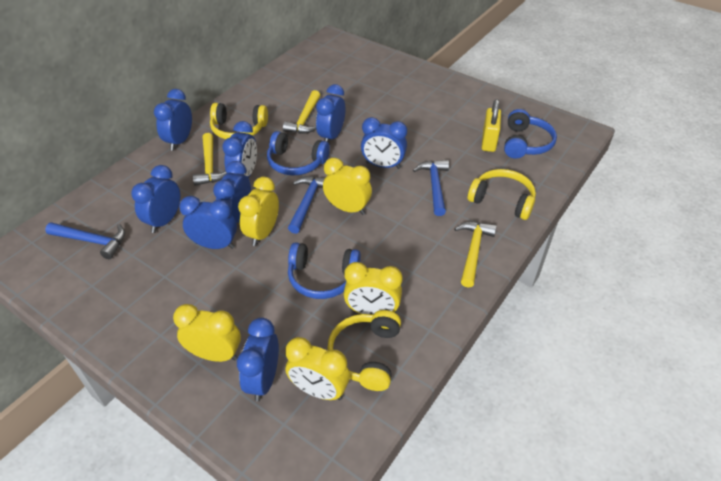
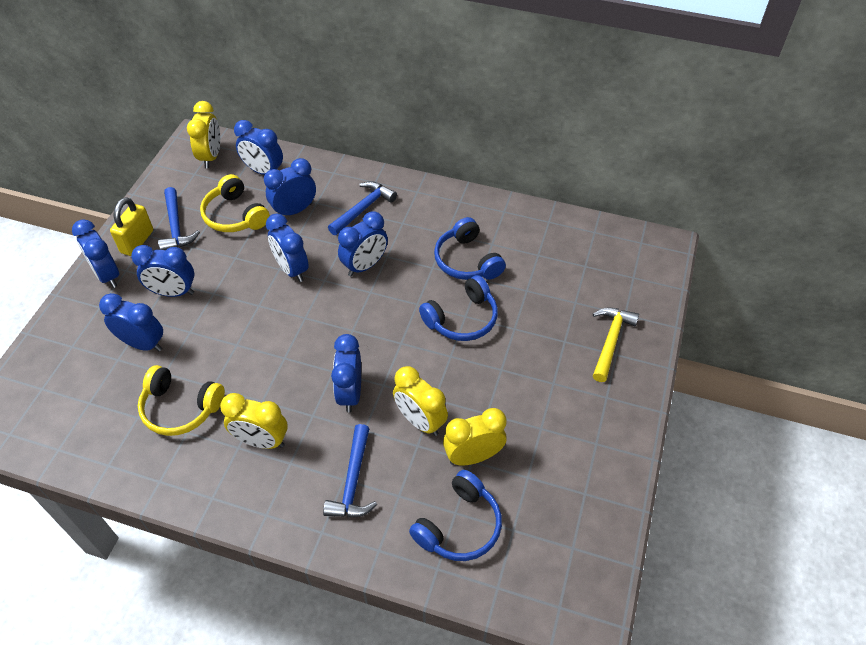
yellow clock: [173,304,241,362] [238,177,279,246] [285,337,350,400] [323,158,372,215] [344,262,403,315] = 5 -> [187,101,220,168] [220,393,288,449] [393,366,448,436] [443,408,507,466] = 4
yellow hammer: [193,133,227,186] [283,90,320,134] [454,222,497,288] = 3 -> [593,307,639,382] = 1
yellow headphones: [210,103,268,139] [327,310,401,391] [468,169,536,220] = 3 -> [138,365,225,436] [200,174,270,232] = 2

